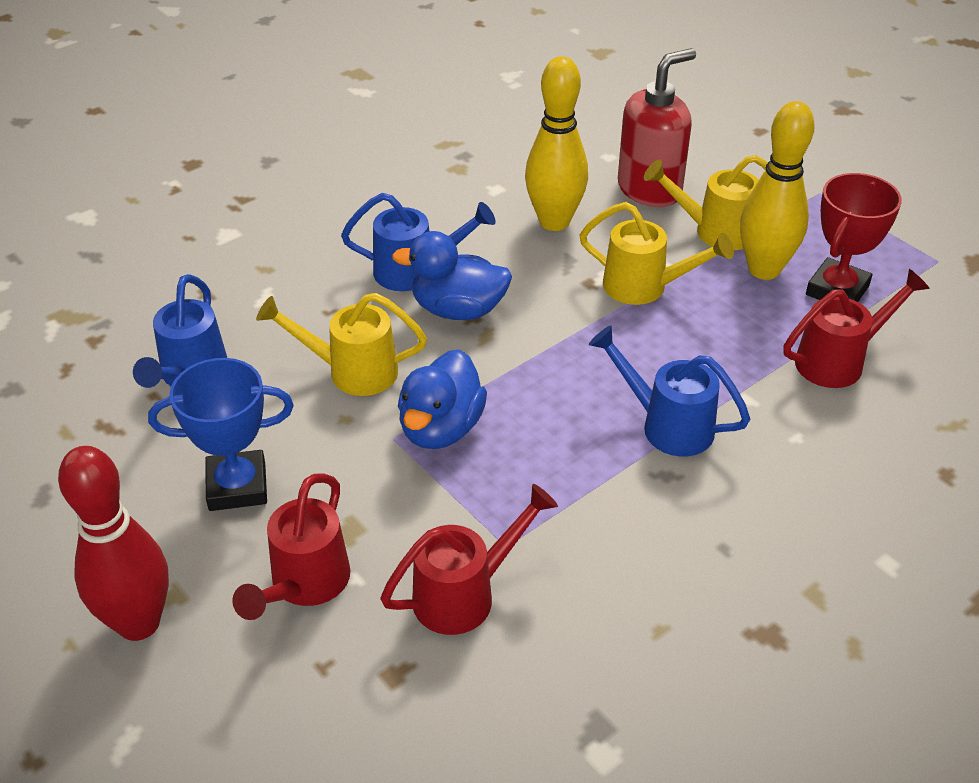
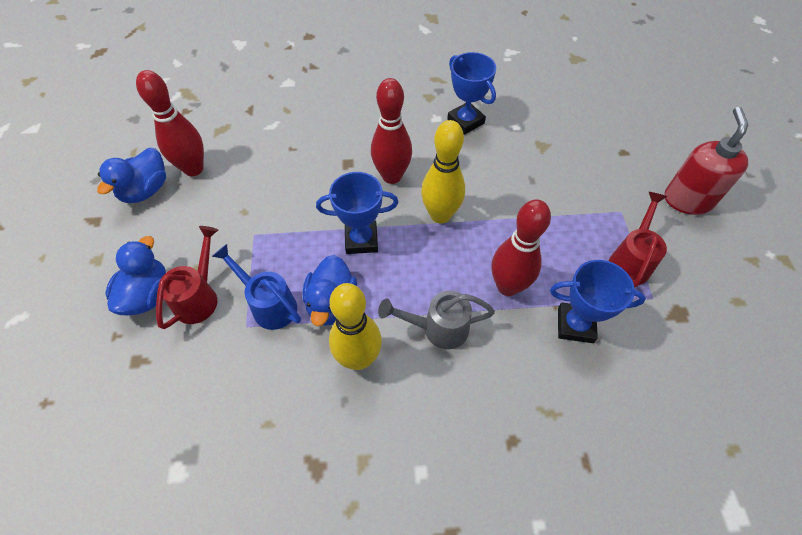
blue duck: [392,231,512,320] [398,349,487,449] = 2 -> [97,148,166,203] [105,236,166,316] [303,255,357,326] = 3
blue trophy: [148,358,294,511] = 1 -> [316,172,398,254] [447,52,496,135] [550,260,646,343] = 3
blue watering can: [133,274,227,388] [341,193,496,291] [589,326,750,457] = 3 -> [212,244,301,330] = 1
grey watering can: none = 0 -> [378,290,495,349] = 1
red bowling pin: [58,446,169,641] = 1 -> [136,70,204,176] [371,78,412,184] [492,199,551,296] = 3
red trophy: [806,173,902,302] = 1 -> none = 0
red watering can: [232,473,351,620] [380,484,558,635] [783,269,930,388] = 3 -> [156,226,218,329] [609,192,667,288] = 2
yellow watering can: [256,293,427,396] [579,202,734,305] [644,155,768,250] = 3 -> none = 0

